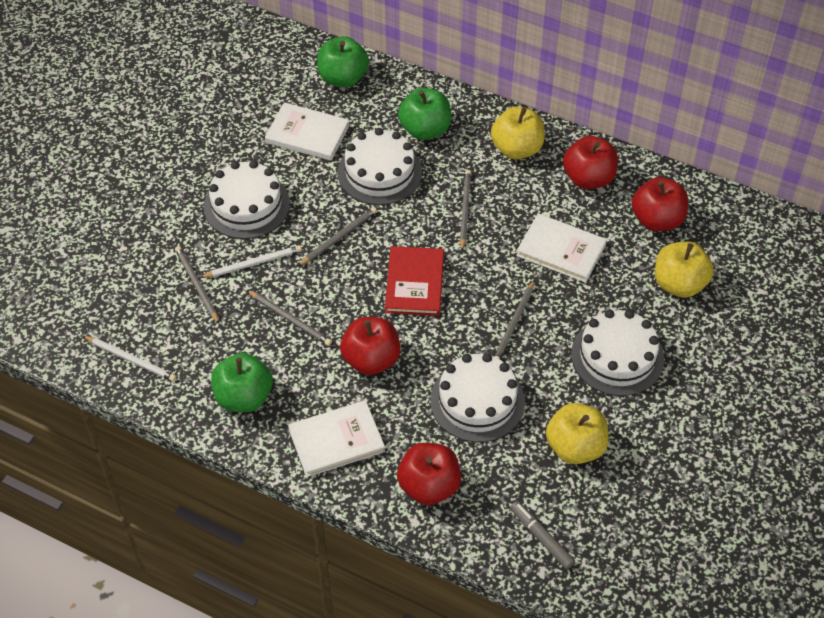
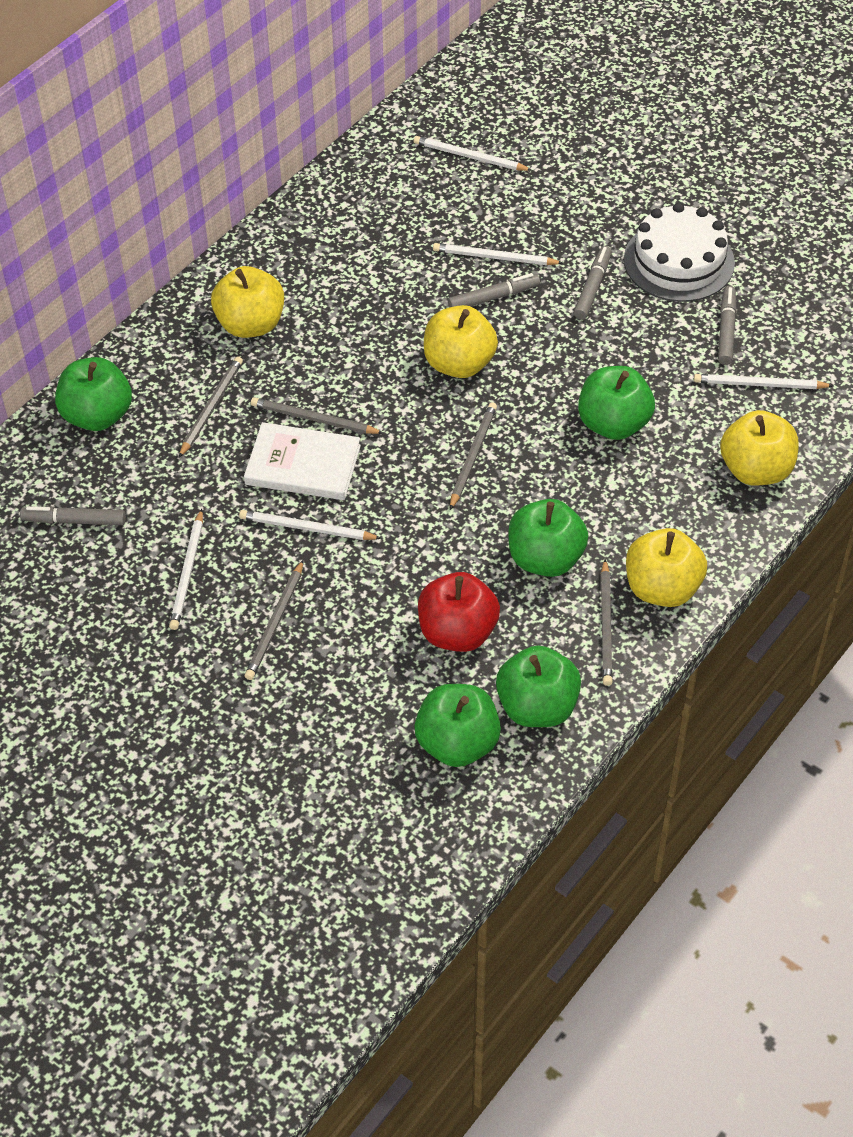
green apple: [211,353,273,412] [317,36,369,88] [398,88,451,140] = 3 -> [55,357,132,431] [414,684,501,767] [496,645,581,727] [508,499,588,577] [578,366,655,440] = 5
grey marker: [510,501,575,569] = 1 -> [20,506,126,525] [448,273,540,307] [574,246,612,320] [718,286,737,365] = 4
red apple: [340,317,401,375] [397,443,461,505] [563,136,618,189] [632,177,688,231] = 4 -> [418,572,500,652] = 1
red book: [385,246,444,316] = 1 -> none = 0
white book: [265,102,349,161] [288,400,385,477] [516,213,607,283] = 3 -> [244,422,361,500] = 1
white cake: [204,160,290,239] [338,128,422,205] [430,353,525,442] [571,309,664,396] = 4 -> [624,203,735,302] = 1
white pencil: [83,336,176,382] [200,245,302,278] = 2 -> [169,509,203,630] [239,510,382,540] [413,136,532,171] [433,243,563,265] [694,374,834,389] = 5
yellow apple: [491,106,545,159] [546,403,609,464] [655,242,714,298] = 3 -> [211,266,284,338] [424,305,498,378] [626,528,707,607] [720,410,799,486] = 4

